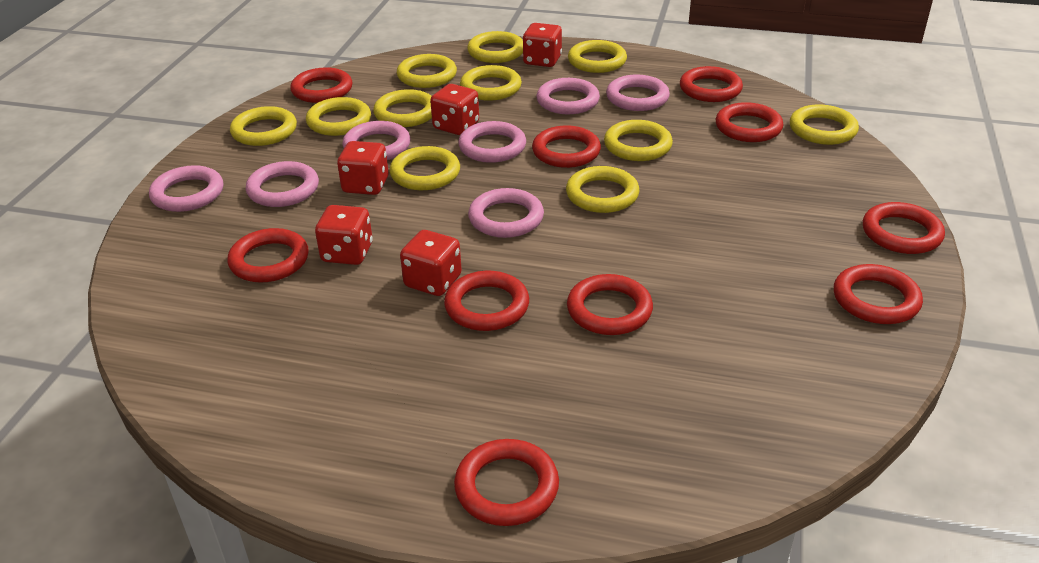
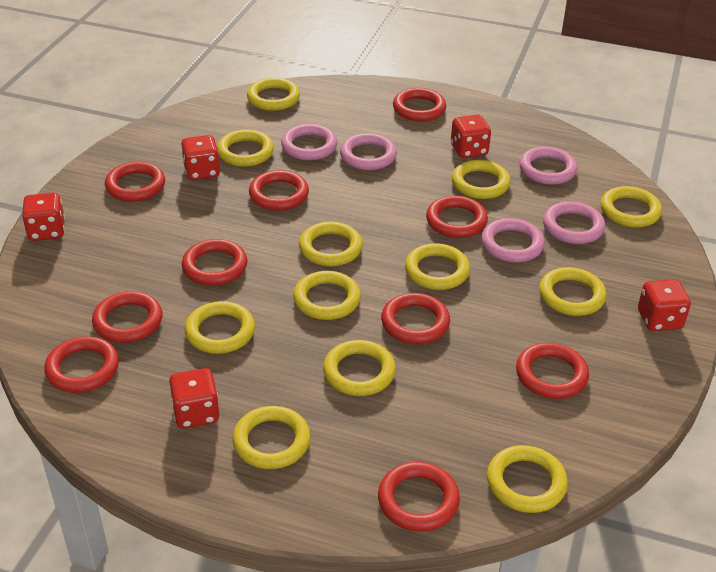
pink ring: [149,165,224,212] [246,161,319,207] [342,121,410,160] [458,121,526,163] [468,188,544,238] [537,78,600,114] [606,75,670,111] = 7 -> [281,124,338,160] [340,133,397,170] [481,218,545,263] [519,146,578,185] [543,201,605,244] = 5
yellow ring: [230,106,297,146] [306,97,371,136] [373,89,432,127] [389,146,460,190] [397,54,457,88] [460,65,522,101] [467,31,523,63] [566,166,640,213] [568,40,627,73] [604,120,673,161] [790,105,859,145] = 11 -> [185,301,255,354] [217,130,274,167] [232,406,310,469] [247,78,300,111] [293,271,361,320] [299,222,363,266] [323,340,396,396] [405,243,470,290] [452,160,511,199] [487,445,568,513] [539,267,607,316] [601,186,662,228] = 12

